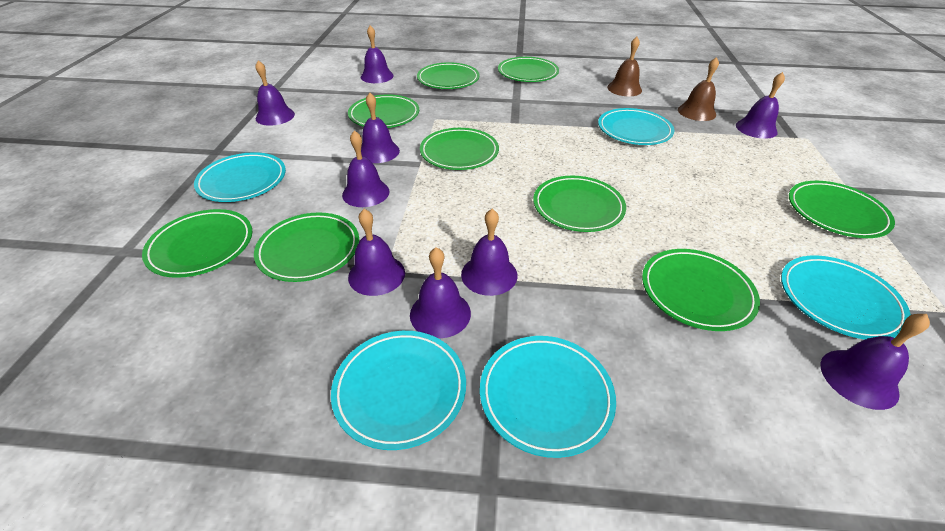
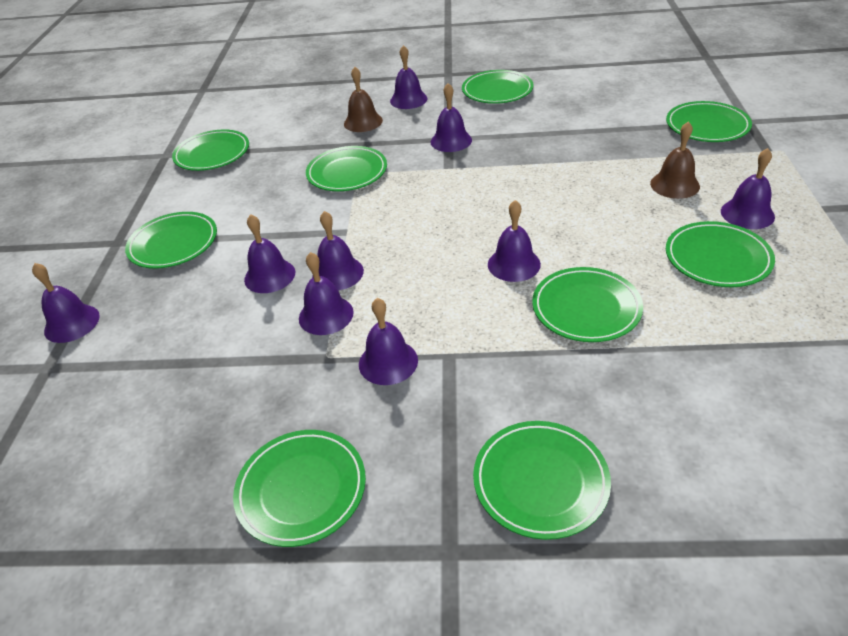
turquoise plate: [194,152,286,202] [331,331,466,450] [480,336,616,458] [598,108,675,145] [781,255,911,340] = 5 -> none = 0

